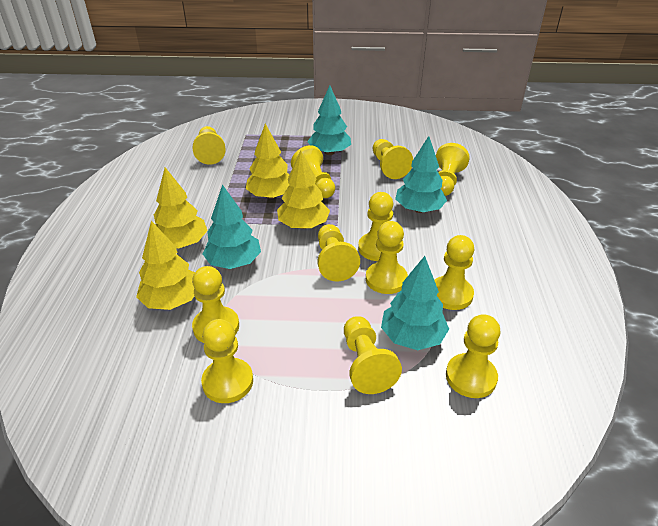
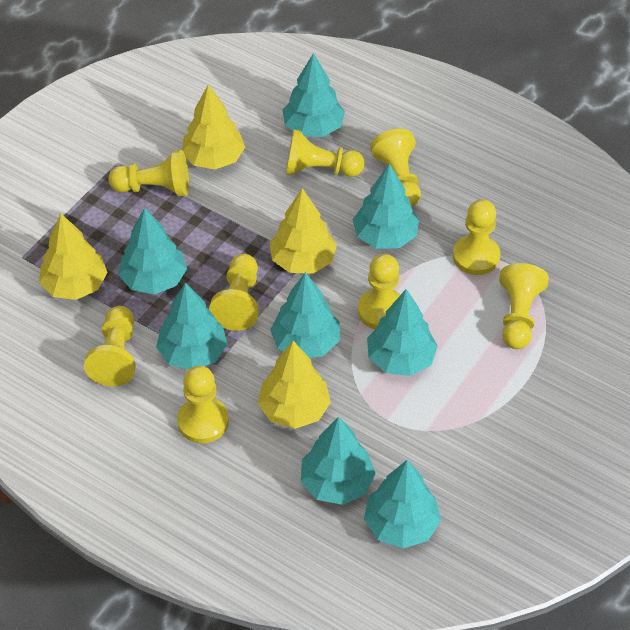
turquoise tree: [203,184,261,269] [307,85,351,155] [381,256,449,350] [395,136,447,213] = 4 -> [119,208,187,294] [156,282,227,369] [270,272,340,358] [282,53,345,137] [301,416,376,505] [353,163,419,248] [364,460,441,548] [367,289,438,376] = 8
yellow pawn: [192,266,239,343] [193,126,226,165] [201,319,253,403] [291,145,335,198] [317,224,360,282] [344,316,402,394] [358,192,393,261] [366,221,408,294] [373,139,413,179] [434,235,474,310] [436,143,470,196] [446,314,500,398] = 12 -> [84,306,136,386] [108,150,189,196] [177,366,229,443] [209,254,259,331] [285,129,365,177] [358,254,401,329] [370,129,421,207] [453,199,500,275] [499,263,549,349] = 9

